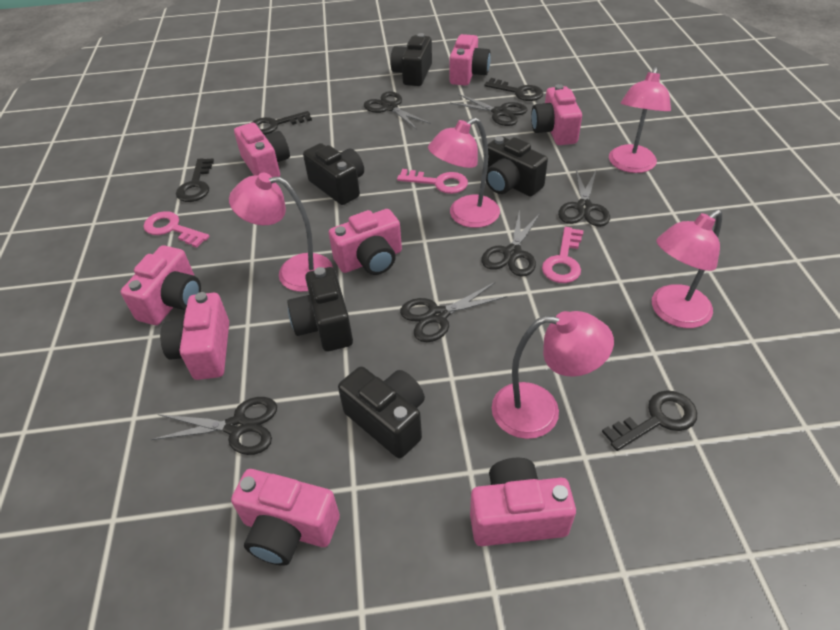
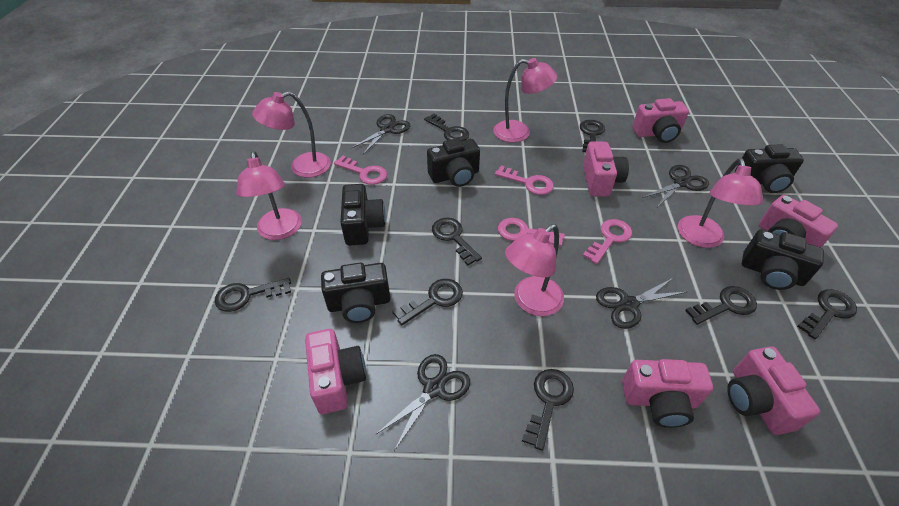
black key: [176,158,214,202] [251,111,312,135] [484,78,543,101] [602,390,697,451] = 4 -> [215,278,291,312] [392,279,463,326] [424,114,469,141] [432,218,482,266] [522,369,574,451] [580,120,605,152] [685,286,757,325] [797,289,857,339] = 8
black scissors: [151,397,277,455] [364,91,431,130] [400,282,508,342] [450,94,528,126] [482,210,540,277] [558,169,610,227] = 6 -> [351,114,410,155] [375,354,470,451] [596,278,686,329] [643,165,709,207] = 4
pink camera: [121,245,201,325] [160,292,229,380] [231,469,340,566] [234,123,290,177] [328,209,402,275] [450,34,491,86] [470,458,576,546] [531,84,582,145] = 8 -> [305,329,366,414] [583,141,629,197] [622,359,713,428] [632,98,689,143] [727,346,820,435] [759,195,838,248] = 6
pink key: [143,211,210,248] [397,169,468,194] [542,227,584,283] = 3 -> [334,155,387,185] [495,165,554,195] [498,218,565,247] [583,219,632,264] = 4

